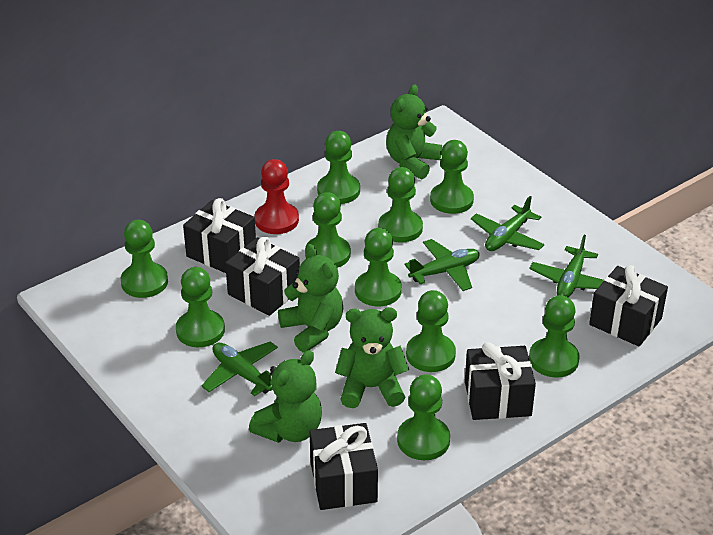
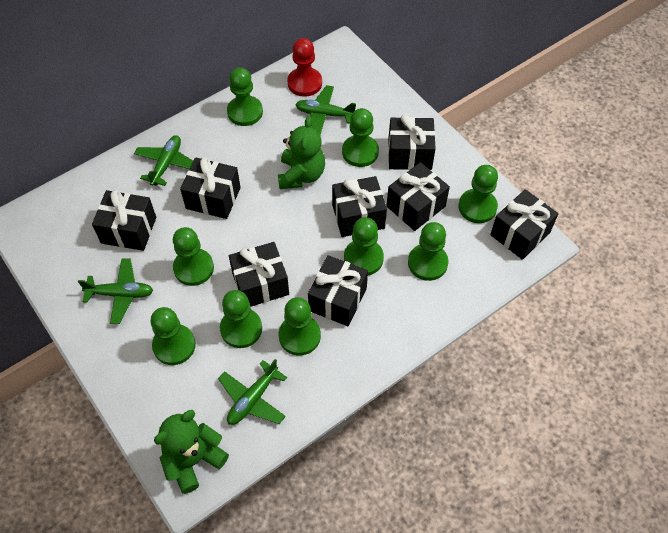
black gift: [183,198,256,273] [225,237,300,316] [310,423,378,510] [465,342,536,420] [589,265,668,347] = 5 -> [92,190,156,251] [180,157,241,219] [229,242,289,307] [308,255,368,326] [332,176,387,237] [387,162,450,231] [388,114,436,170] [490,189,558,260] = 8
green pawn: [121,220,168,298] [176,267,225,347] [305,192,351,268] [317,131,360,204] [355,228,402,306] [378,167,423,243] [397,374,450,460] [406,290,456,372] [430,140,474,214] [529,295,580,377] = 10 -> [150,307,196,365] [173,227,214,286] [220,290,262,348] [227,67,263,126] [279,297,321,355] [342,108,379,167] [344,217,384,275] [408,222,448,281] [458,165,498,223] = 9
green teddy bear: [249,350,322,443] [278,244,343,353] [335,307,409,408] [386,84,442,179] = 4 -> [154,410,229,494] [278,116,325,189] = 2

